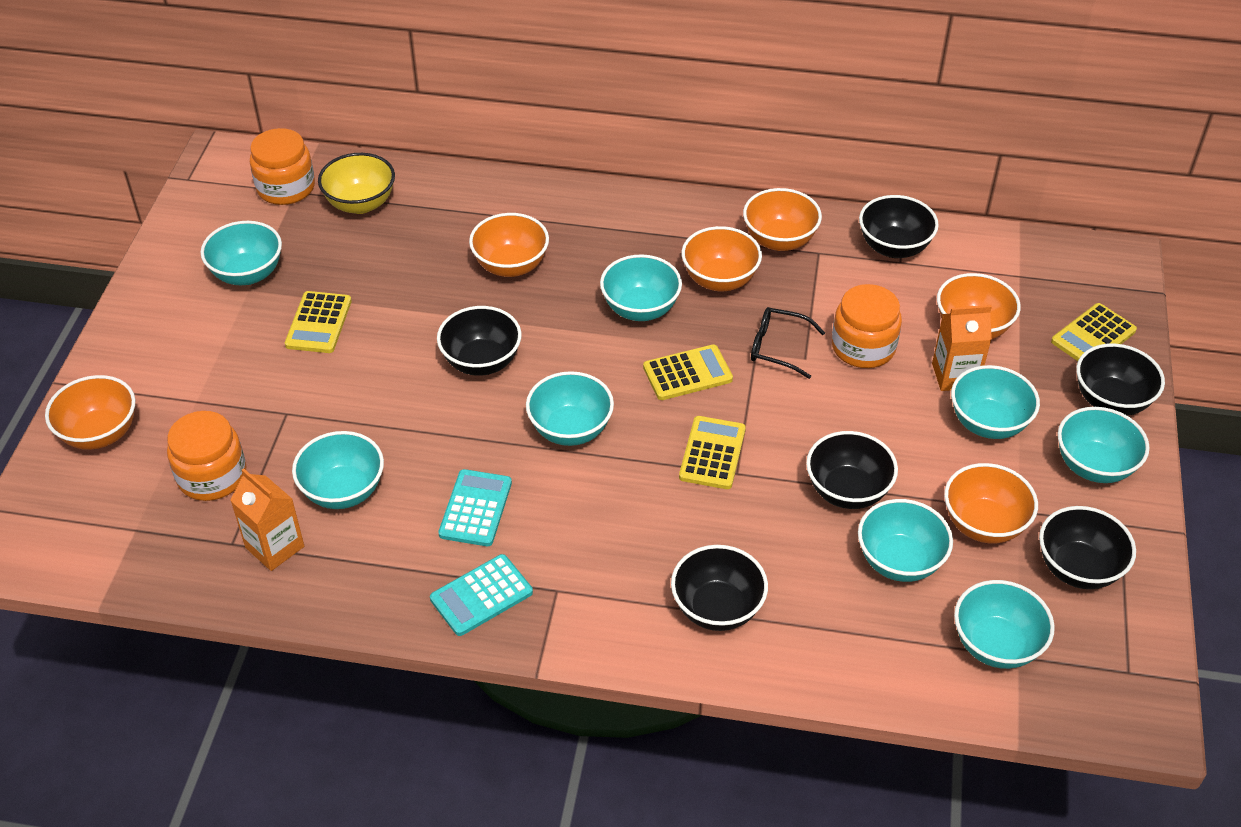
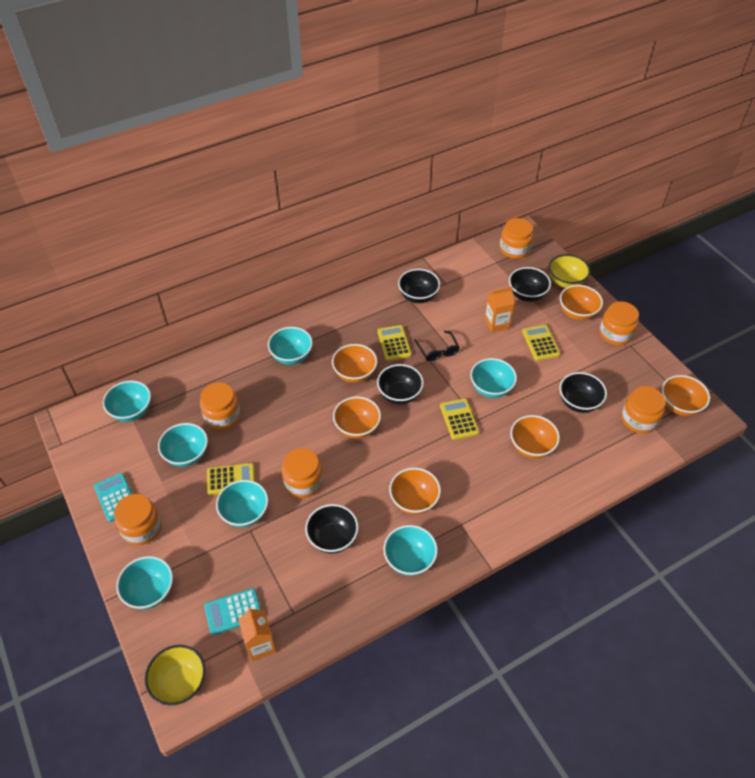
black bowl: [437,306,522,376] [671,545,768,631] [806,431,898,509] [859,195,939,258] [1039,506,1136,589] [1076,344,1165,416] = 6 -> [305,504,359,553] [377,364,424,404] [398,269,440,303] [509,267,551,302] [559,372,607,413] = 5
orange jar: [167,411,246,501] [250,128,315,205] [832,284,902,368] = 3 -> [114,494,162,545] [200,382,240,430] [282,448,323,498] [500,218,533,259] [599,301,639,345] [622,386,665,433] = 6
turquoise bowl: [201,221,282,285] [292,431,384,509] [526,371,614,446] [600,254,682,321] [858,499,953,582] [951,365,1040,439] [954,580,1055,669] [1058,407,1150,483] = 8 -> [103,380,151,422] [116,556,173,609] [158,423,208,467] [216,480,268,527] [268,327,313,365] [383,525,438,576] [470,358,517,398] = 7
yellow bowl: [318,153,395,214] = 1 -> [145,645,205,705] [549,254,590,288] = 2

